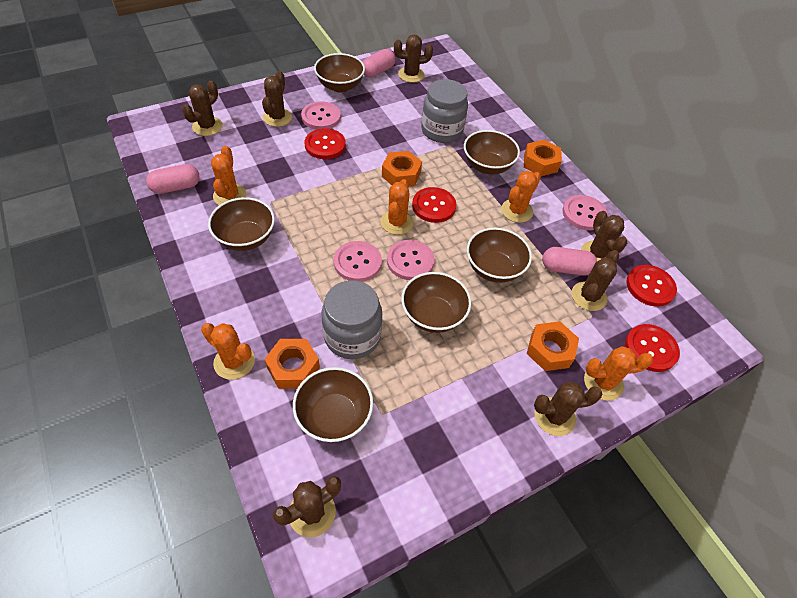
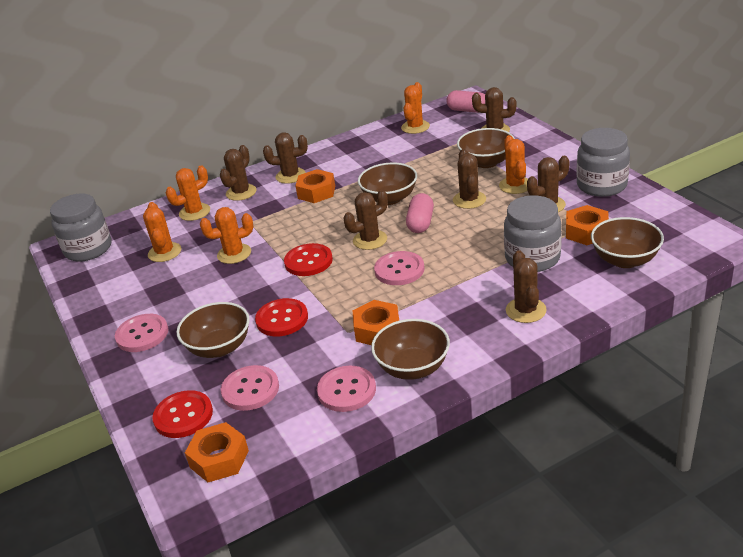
brown bowl: [208,197,275,251] [293,367,373,442] [314,53,365,92] [401,272,471,333] [464,130,520,174] [467,228,532,283] = 6 -> [176,302,250,358] [358,162,417,205] [371,319,450,380] [457,128,515,168] [591,217,664,268] = 5
grey jar: [321,280,382,359] [421,79,468,143] = 2 -> [50,193,112,262] [504,195,562,272] [576,128,630,197] = 3
pink capsule: [146,164,200,194] [363,49,395,78] [542,247,597,276] = 3 -> [406,193,434,233] [446,90,485,113] = 2
red button: [305,128,346,159] [412,187,456,223] [625,324,680,372] [626,265,677,307] = 4 -> [152,390,213,438] [255,298,308,336] [284,243,333,276] = 3

